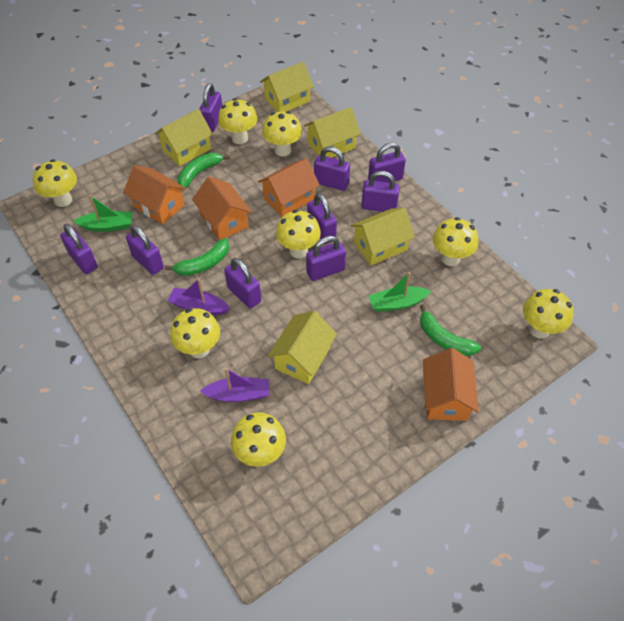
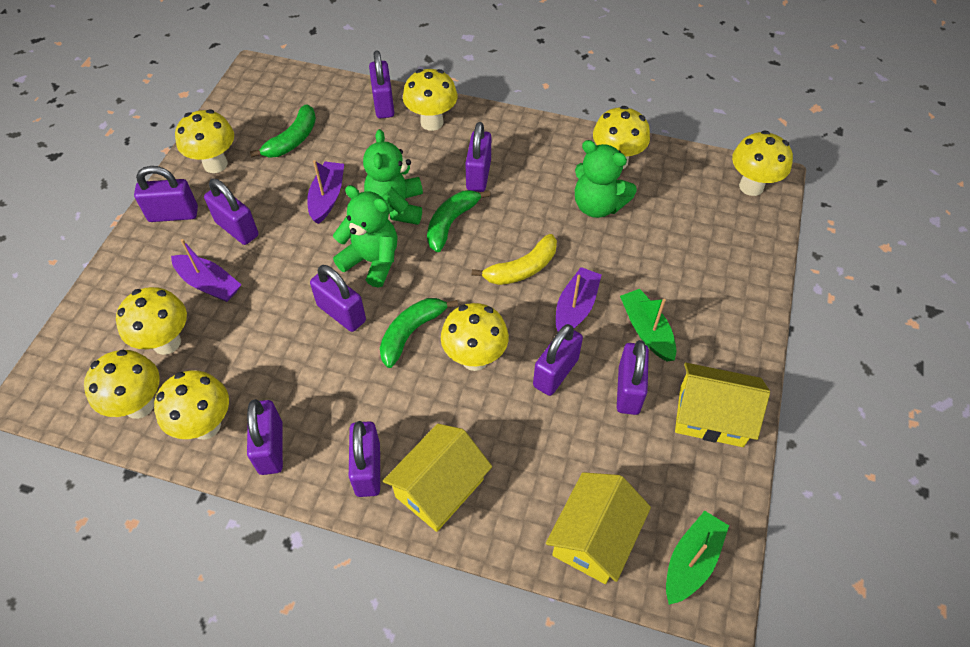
green teddy bear: none = 0 -> [333,185,398,288] [363,129,423,225] [575,140,637,218] = 3
orange house: [123,165,186,224] [192,176,252,240] [258,158,320,217] [423,348,479,421] = 4 -> none = 0
purple boat: [168,279,230,315] [200,368,269,402] = 2 -> [171,239,241,302] [307,160,344,224] [556,267,601,331] = 3
yellow banana: none = 0 -> [472,234,557,285] = 1
yellow house: [155,109,213,166] [260,62,314,112] [268,311,337,384] [304,107,361,158] [350,208,415,265] = 5 -> [383,424,492,532] [546,472,651,584] [675,363,770,447] = 3

